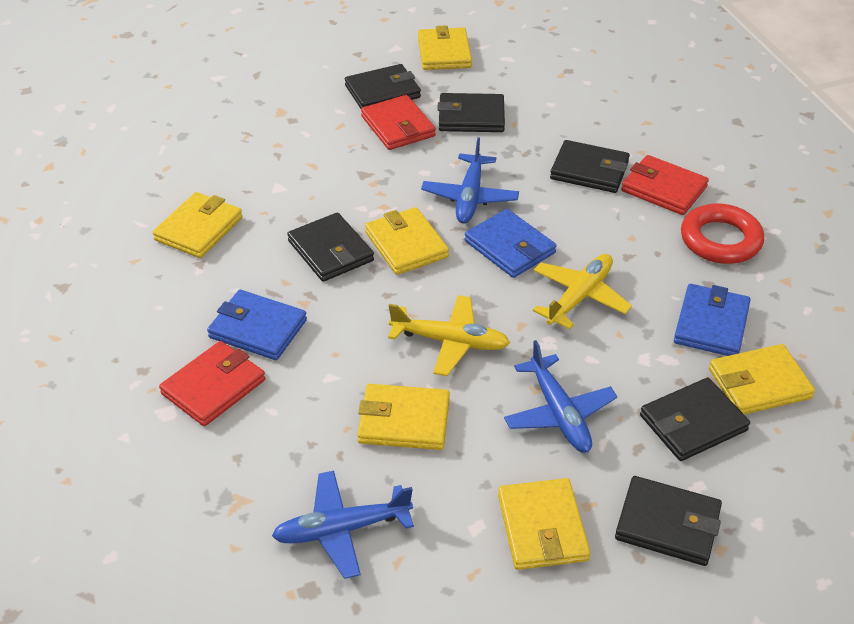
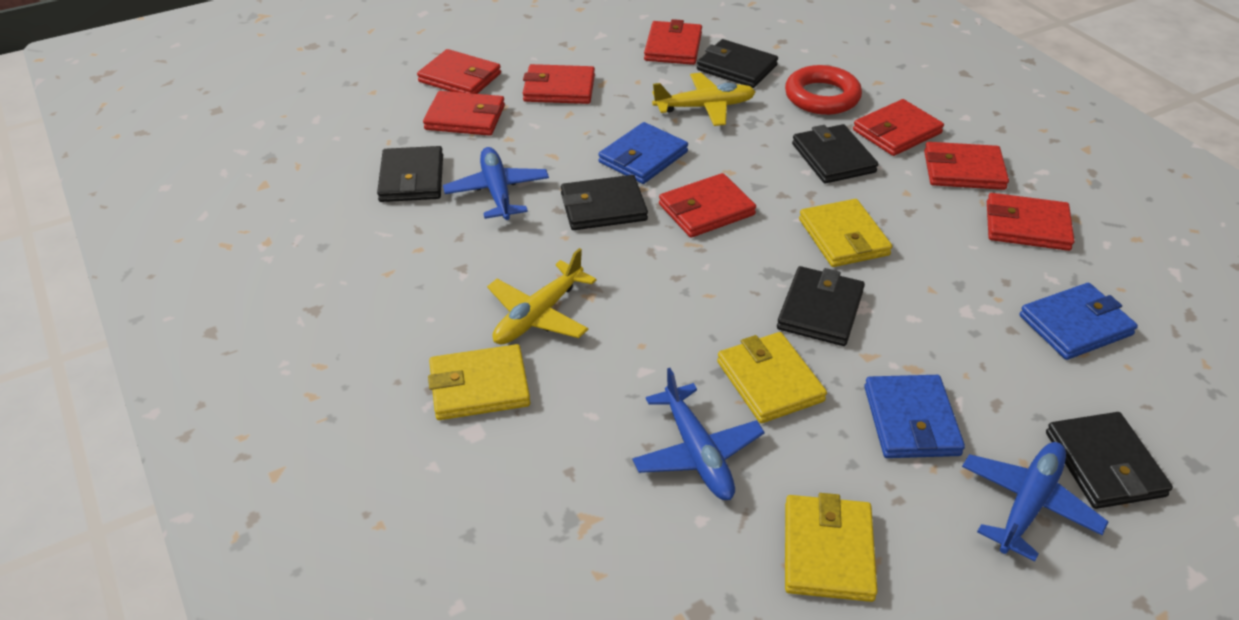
red wallet: [159,341,265,426] [361,95,436,150] [621,155,709,215] = 3 -> [417,49,501,94] [423,91,505,136] [523,64,595,104] [644,19,702,65] [659,173,756,238] [853,99,944,156] [924,142,1009,190] [987,193,1075,251] = 8
yellow wallet: [153,192,242,258] [357,384,450,450] [365,207,449,275] [418,25,472,70] [498,478,590,570] [709,344,815,414] = 6 -> [428,344,531,420] [717,332,827,423] [785,493,878,602] [799,199,892,267] = 4

